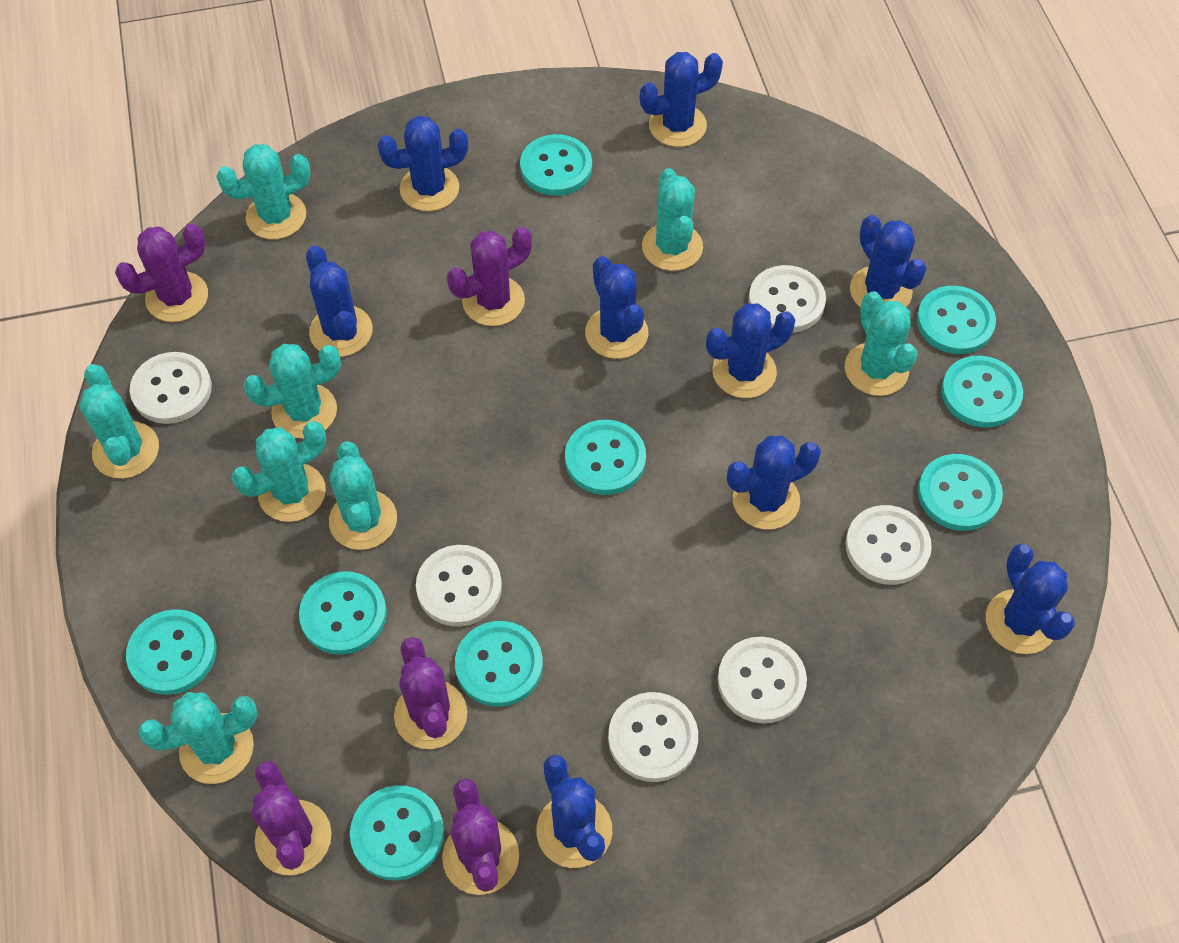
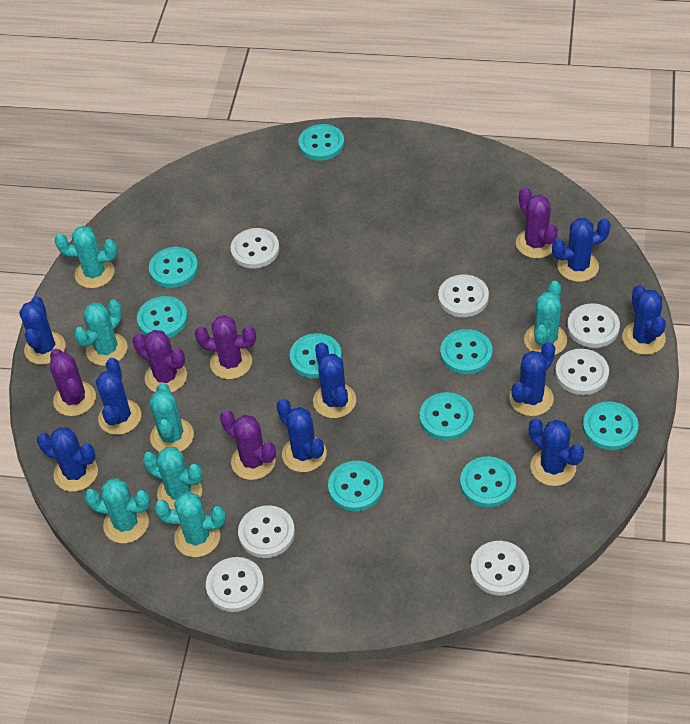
turquoise cactus: [79,364,159,479] [138,692,258,784] [216,144,311,239] [231,421,326,522] [243,344,341,439] [329,441,397,550] [642,168,703,271] [845,291,917,396] = 8 -> [55,226,117,288] [74,300,127,366] [84,478,150,543] [142,447,203,510] [149,383,194,452] [154,491,226,557] [524,281,567,355] = 7
white button: [130,352,212,424] [416,545,502,627] [608,692,698,782] [718,637,807,724] [749,265,826,333] [845,505,932,585] = 6 -> [206,557,264,612] [231,228,280,268] [238,505,295,558] [438,275,489,317] [471,541,529,596] [555,349,609,395] [567,303,620,348] = 7

